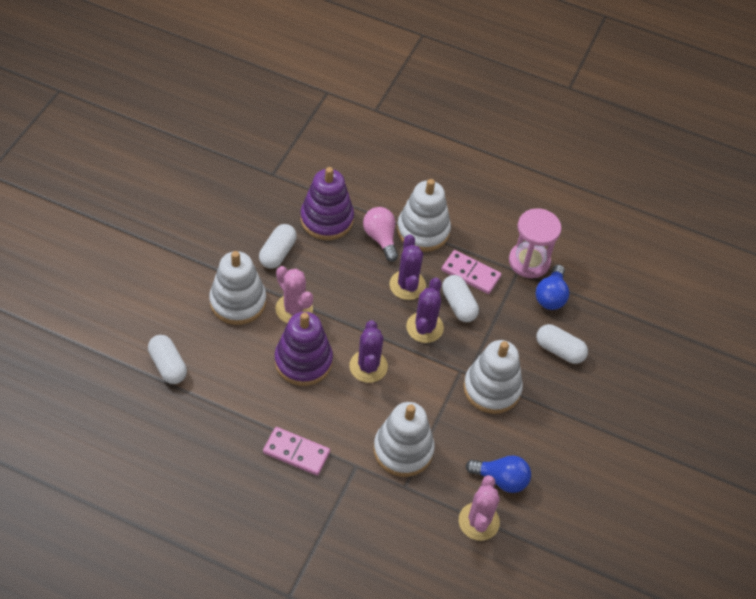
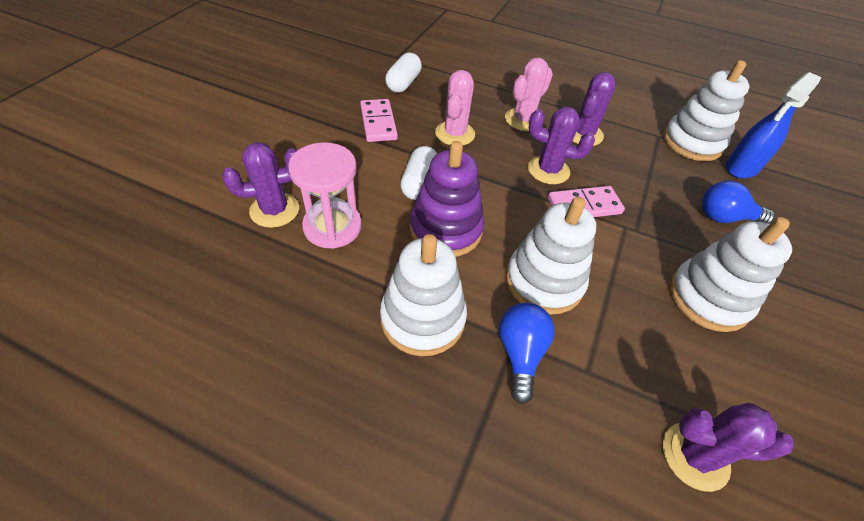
blue spray bottle: none = 0 -> [726,72,822,179] = 1
pink light bulb: [363,207,398,262] = 1 -> none = 0
purple cactus: [349,320,388,383] [390,234,426,300] [406,278,444,343] = 3 -> [222,142,299,228] [528,107,595,184] [573,72,616,146] [663,403,794,492] = 4
purple stacking toy: [275,312,333,386] [301,167,354,240] = 2 -> [410,141,485,257] = 1
white capsule: [148,335,187,384] [259,224,297,268] [442,275,479,322] [536,324,588,364] = 4 -> [385,53,422,93] [400,146,437,200] = 2

